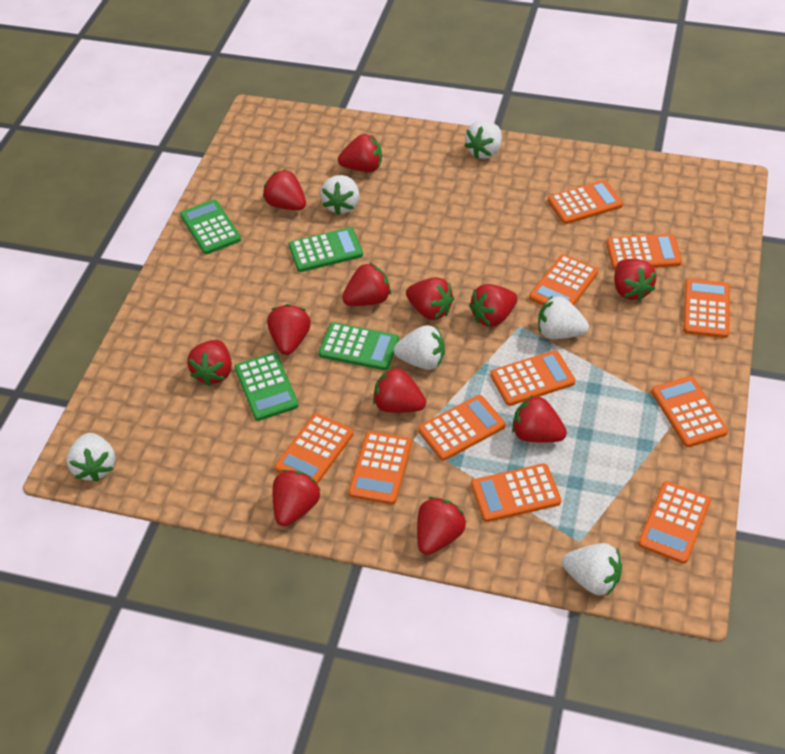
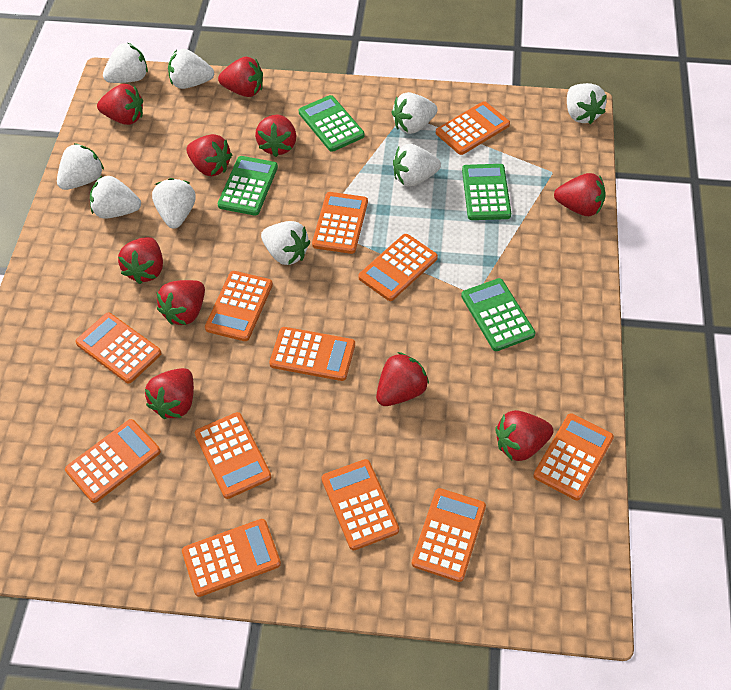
orange calculator: [275,413,354,484] [348,431,412,505] [418,395,505,461] [471,463,561,522] [490,350,575,406] [529,254,598,305] [548,180,623,224] [606,234,682,270] [638,481,711,564] [651,376,728,447] [683,279,730,338] = 11 -> [65,419,161,503] [75,313,162,383] [182,519,281,597] [195,412,271,499] [205,271,273,341] [269,327,355,381] [312,192,368,254] [322,459,399,550] [358,234,438,301] [412,488,486,582] [436,101,510,155] [533,413,614,500] = 12
red strawberry: [187,340,232,386] [263,169,306,210] [267,304,311,355] [273,470,321,526] [338,134,382,172] [342,263,391,306] [373,367,426,413] [406,277,454,320] [417,497,466,555] [469,284,517,327] [512,395,567,443] [614,259,657,301] = 12 -> [97,84,143,125] [118,237,163,284] [145,368,194,419] [157,280,205,325] [186,134,232,176] [218,57,263,97] [255,115,297,157] [376,352,429,406] [495,410,553,461] [554,173,606,216] = 10
white strawberry: [66,433,116,482] [320,175,360,215] [393,325,445,370] [464,121,502,159] [538,296,589,339] [562,543,622,595] = 6 -> [57,143,104,190] [90,176,141,218] [103,43,148,83] [152,178,195,229] [168,49,214,89] [261,221,310,265] [391,92,437,134] [393,144,441,186] [567,83,607,124] = 9

